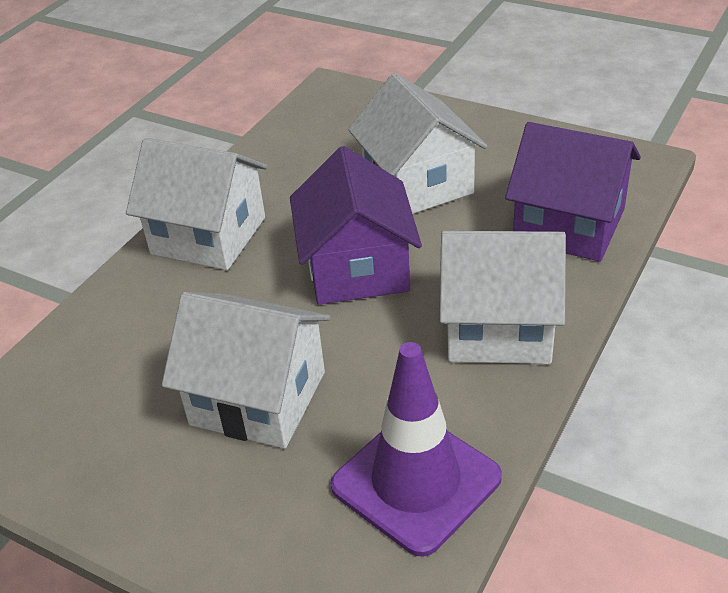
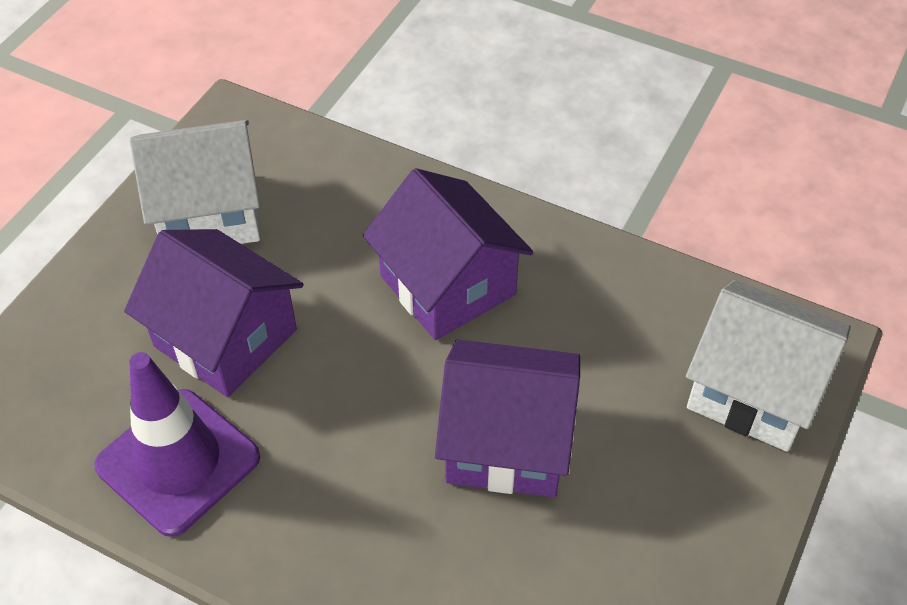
purple house: [290,146,422,305] [505,122,641,262] = 2 -> [124,229,304,397] [363,168,534,340] [435,339,580,497] = 3
white house: [126,138,268,270] [162,292,330,449] [348,73,488,214] [440,231,566,364] = 4 -> [130,120,260,244] [686,280,851,452] = 2

